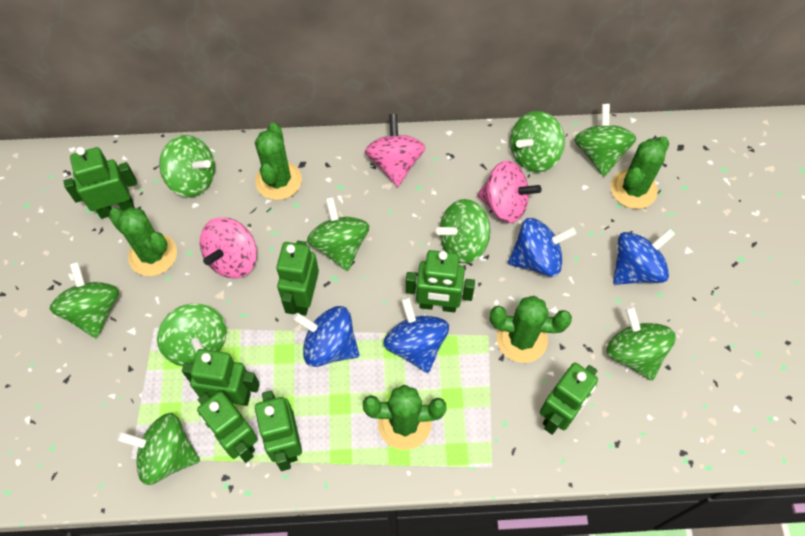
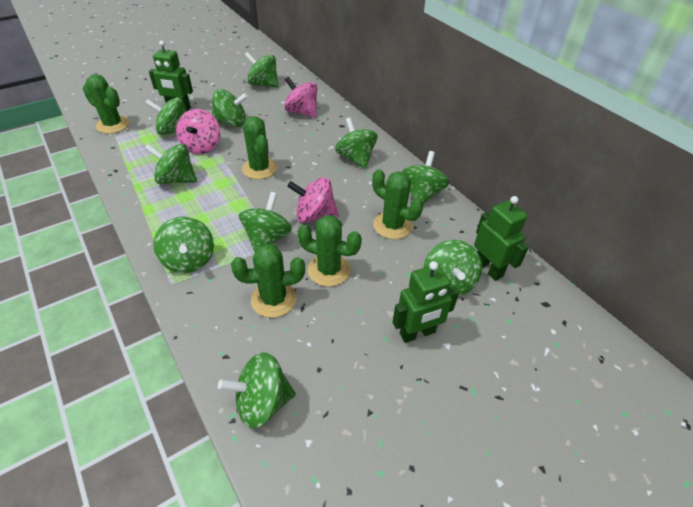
blue spinning top: [293,306,359,367] [383,297,449,373] [508,218,576,277] [613,228,675,285] = 4 -> none = 0
green robot: [63,147,137,219] [182,349,260,406] [197,391,258,463] [255,391,302,471] [276,241,319,316] [406,250,475,312] [540,363,598,435] = 7 -> [149,41,193,112] [393,261,459,343] [474,196,529,281] = 3
green spinning top: [50,262,119,339] [117,413,200,485] [157,304,227,366] [159,135,215,197] [307,197,369,271] [436,199,491,263] [510,111,565,172] [574,104,636,176] [606,306,676,381] = 9 -> [145,97,186,135] [145,144,197,184] [153,216,214,273] [212,89,248,127] [218,353,296,428] [239,192,292,252] [244,52,279,88] [335,117,378,169] [402,151,449,203] [424,240,482,297] = 10

